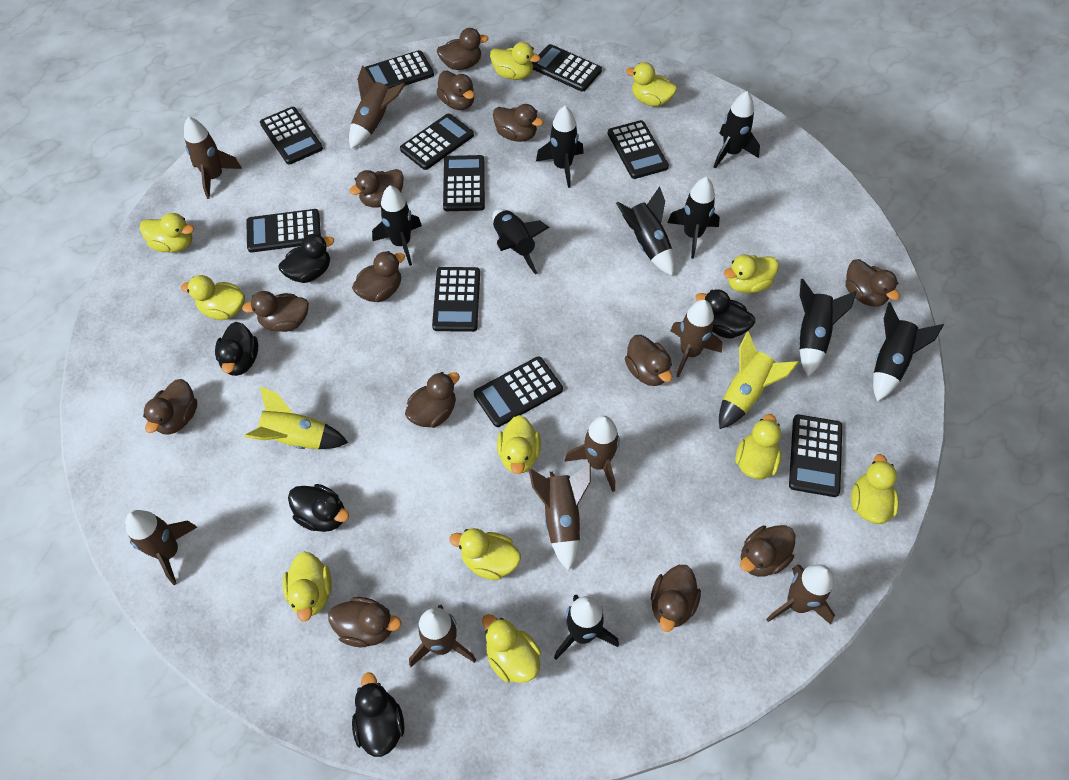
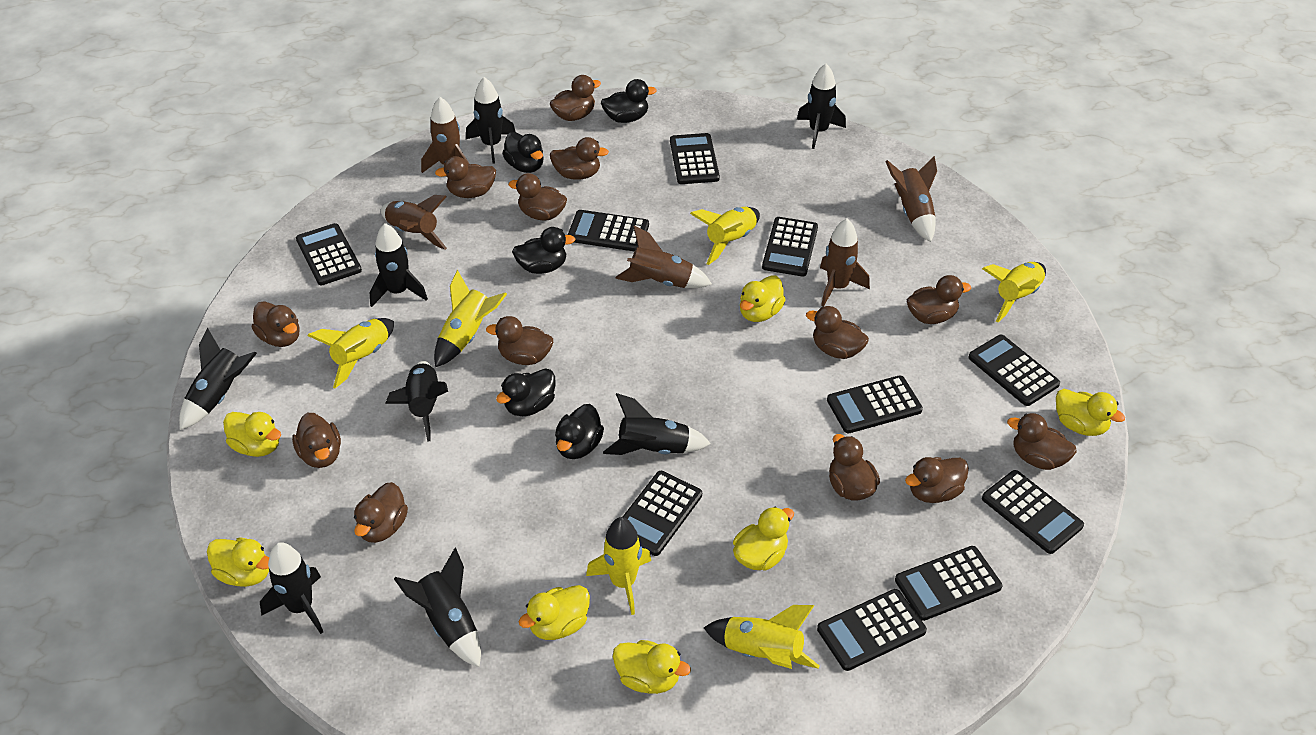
black rocket: [372,185,422,266] [492,209,550,274] [536,106,584,188] [554,595,619,660] [616,186,675,276] [667,177,720,259] [714,91,760,169] [799,279,857,377] [873,302,944,401] = 9 -> [179,328,257,430] [260,542,323,634] [370,223,428,307] [385,361,448,442] [394,548,481,667] [466,77,516,164] [603,393,711,455] [797,64,846,149] = 8
brown rocket: [125,510,197,585] [184,117,242,199] [349,65,406,149] [409,605,476,667] [528,463,591,571] [564,416,620,492] [670,300,722,377] [766,565,835,625] = 8 -> [381,195,447,250] [421,97,469,173] [615,226,712,288] [820,218,870,306] [885,156,937,242] = 5
yellow duck: [140,213,194,253] [181,275,245,320] [283,551,332,622] [449,528,521,580] [482,614,541,683] [490,42,541,80] [497,415,541,474] [626,62,677,106] [724,255,779,293] [735,414,782,480] [851,454,899,524] = 11 -> [207,537,269,587] [223,412,281,457] [519,585,590,640] [613,640,691,694] [733,507,794,571] [740,275,786,322] [1056,389,1125,436] = 7
yellow rocket: [244,386,348,449] [719,331,799,429] = 2 -> [307,318,394,388] [434,270,507,367] [586,517,651,615] [690,207,760,265] [704,605,819,669] [982,262,1046,322] = 6

